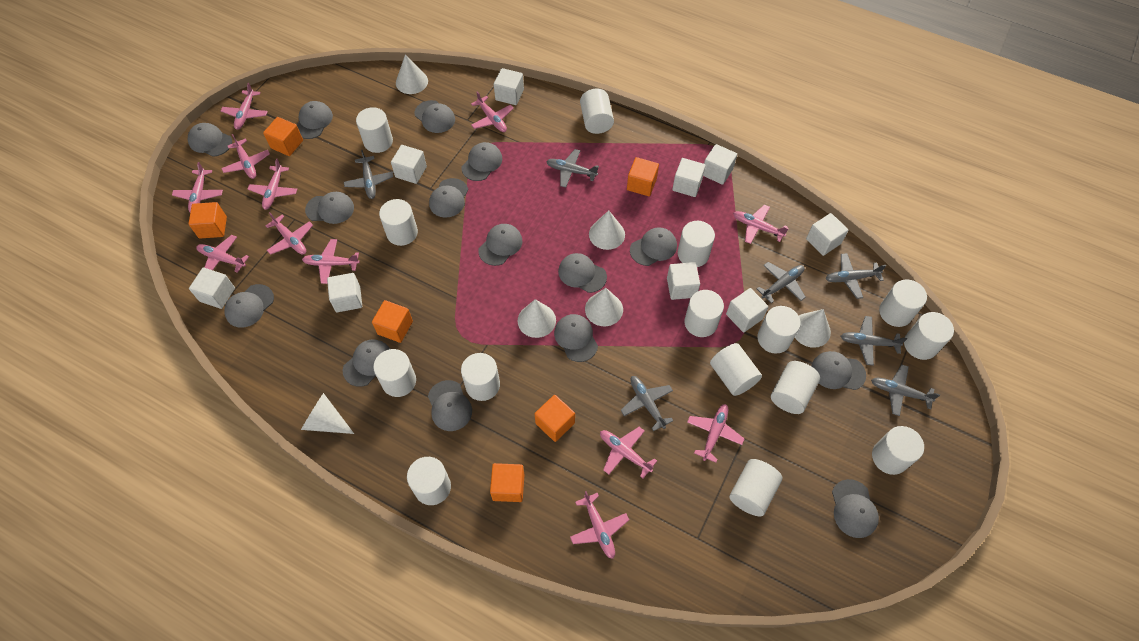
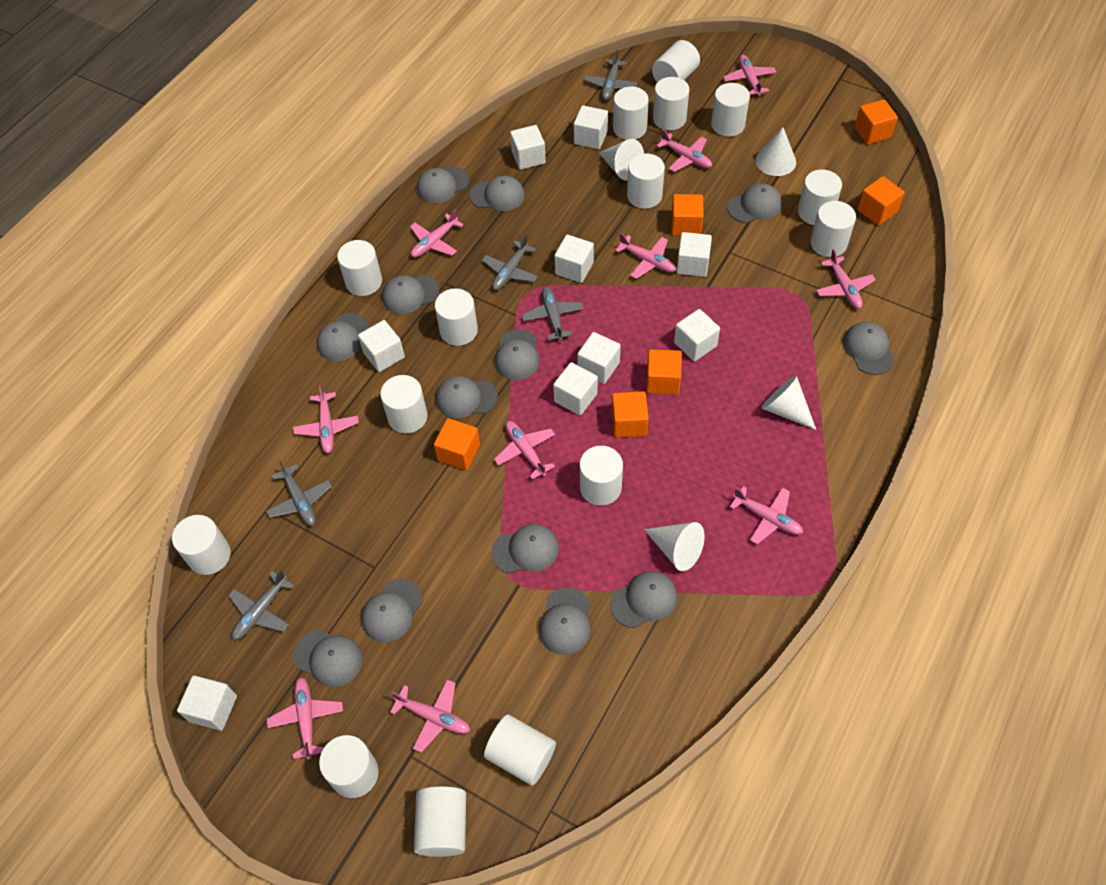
grey cap: [188,123,232,157] [224,284,274,328] [297,101,333,139] [305,192,354,224] [343,340,390,387] [414,100,455,133] [428,380,472,431] [429,178,468,218] [462,142,502,181] [478,224,522,266] [554,314,598,362] [558,253,607,293] [630,227,677,266] [811,351,866,390] [832,479,879,538] = 15 -> [293,630,363,687] [317,313,369,361] [361,578,423,642] [382,275,440,314] [417,167,469,203] [436,376,498,418] [470,175,525,211] [491,524,559,573] [495,329,539,380] [539,588,591,655] [610,571,677,628] [727,183,782,223] [843,322,895,375] = 13
grey plane: [344,150,393,199] [546,149,599,188] [621,376,673,431] [757,262,806,303] [825,253,886,299] [841,316,907,366] [871,365,940,416] = 7 -> [228,570,294,640] [266,461,332,526] [482,235,538,290] [522,286,583,341] [584,50,638,100] = 5
pink plane: [172,162,223,212] [196,235,249,273] [221,83,268,130] [221,134,270,179] [248,159,297,210] [265,212,313,255] [302,239,360,284] [471,92,514,132] [570,491,629,559] [600,427,657,478] [687,404,745,463] [733,205,789,244] = 12 -> [266,677,343,759] [293,385,359,453] [390,679,470,753] [410,209,464,258] [494,421,555,479] [615,233,676,279] [656,129,712,172] [723,55,776,96] [730,486,803,544] [816,249,876,309] = 10
white cone: [301,393,354,434] [396,54,428,94] [518,299,556,338] [585,288,623,326] [589,210,625,250] [795,309,831,348] = 6 -> [599,139,644,181] [644,522,705,571] [756,127,796,176] [761,375,816,430] = 4

